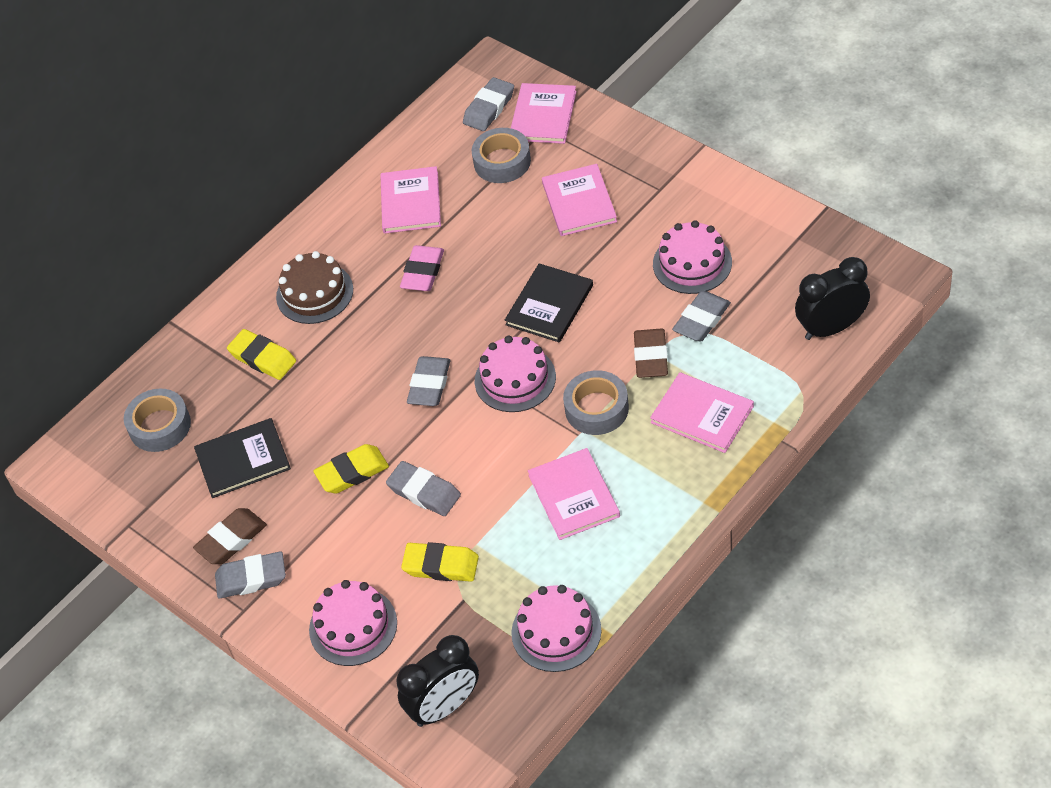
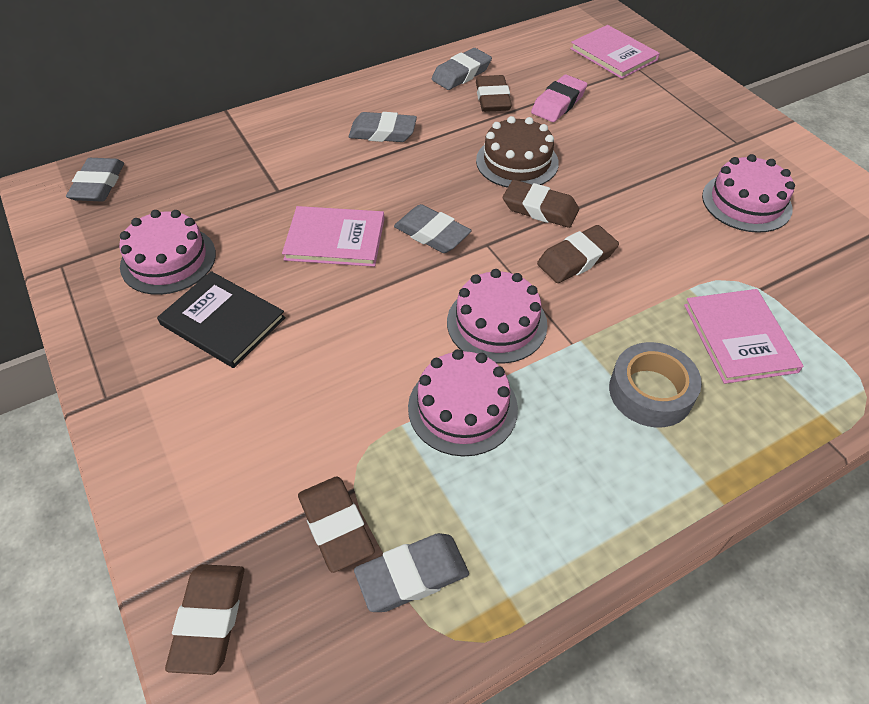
black book: [194,418,291,498] [505,263,593,343] = 2 -> [157,271,286,368] = 1
black clock: [396,635,479,727] [795,257,870,340] = 2 -> none = 0
brown eraser: [193,508,267,564] [634,329,668,378] = 2 -> [165,564,245,675] [298,477,375,573] [476,75,512,112] [503,180,579,228] [537,225,619,283] = 5
grey tape: [124,389,191,452] [472,128,531,183] [563,370,629,435] = 3 -> [609,342,702,428] = 1
pink book: [380,166,441,234] [511,83,577,144] [528,448,620,540] [542,164,617,236] [650,372,754,453] = 5 -> [282,206,384,267] [570,25,660,79] [684,289,803,384] = 3
yellow eraser: [227,329,296,380] [313,444,389,494] [401,542,479,582] = 3 -> none = 0

